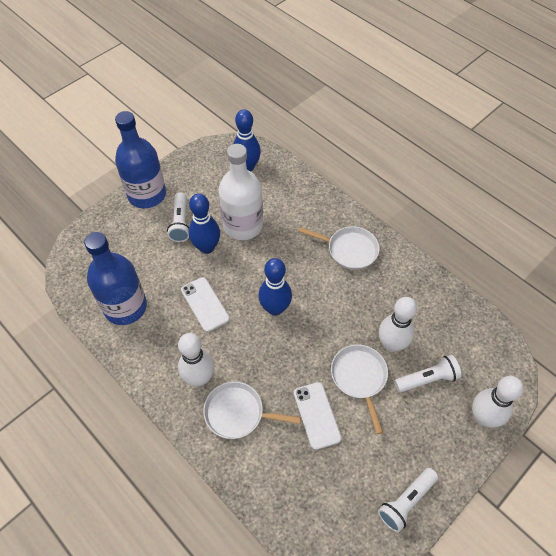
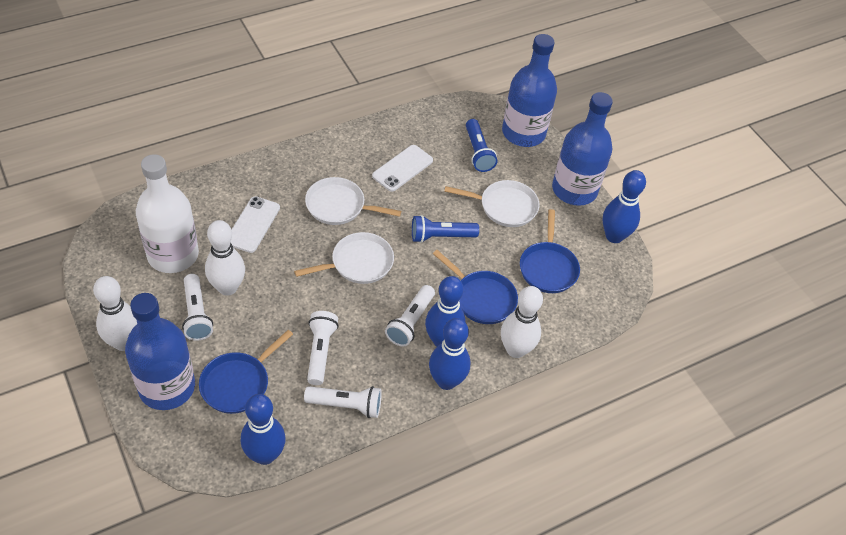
blue bottle: [84,232,147,325] [115,111,166,208] = 2 -> [125,293,195,410] [502,34,557,147] [552,92,613,206] = 3
blue bowling pin: [188,193,220,254] [233,109,261,171] [258,258,292,316] = 3 -> [241,394,286,465] [425,276,466,347] [429,318,471,390] [603,170,646,243] = 4
blue flashlight: none = 0 -> [412,215,479,243] [466,119,497,172] = 2
blue pan: none = 0 -> [199,330,293,414] [433,250,518,324] [520,209,580,293] = 3
white flashlight: [167,192,189,242] [378,468,438,533] [395,355,461,392] = 3 -> [182,274,213,341] [304,386,382,418] [307,311,339,385] [385,285,435,347] = 4

